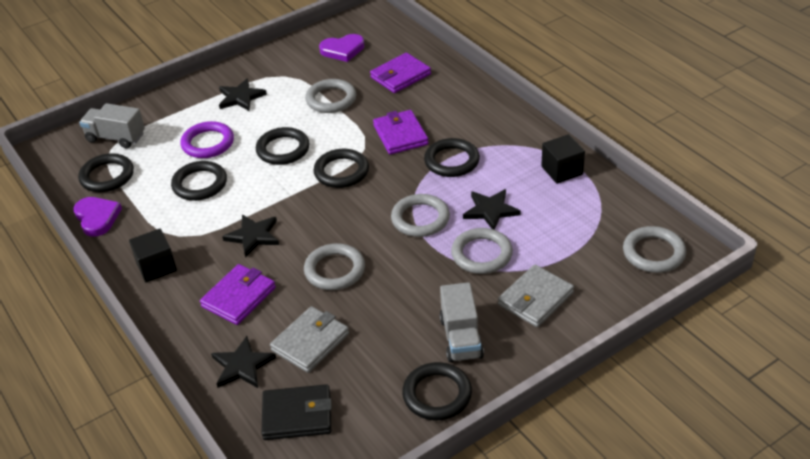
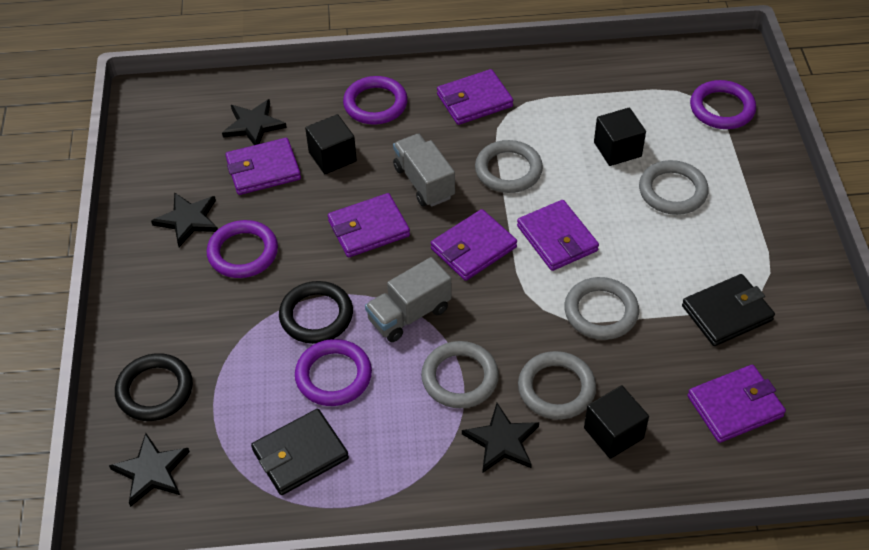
black cube: [129,229,177,283] [541,134,585,184] = 2 -> [305,114,357,174] [584,385,649,459] [594,107,646,166] = 3
black ring: [78,153,134,192] [171,161,227,201] [256,127,310,165] [314,149,369,188] [402,362,472,420] [424,138,480,177] = 6 -> [115,353,193,421] [279,281,353,344] = 2
black wallet: [261,384,332,440] = 1 -> [251,409,349,495] [682,274,775,346] = 2
grey wallet: [270,306,349,373] [498,265,574,327] = 2 -> none = 0
purple heart: [73,197,122,237] [319,34,364,62] = 2 -> none = 0
purple ring: [181,121,234,158] = 1 -> [207,220,278,278] [295,339,372,406] [343,76,408,124] [690,80,756,129] = 4
purple wallet: [200,264,276,325] [370,53,431,93] [373,110,429,155] = 3 -> [226,138,301,195] [328,193,410,258] [431,209,517,281] [437,69,513,125] [517,200,599,271] [688,365,786,443] = 6

